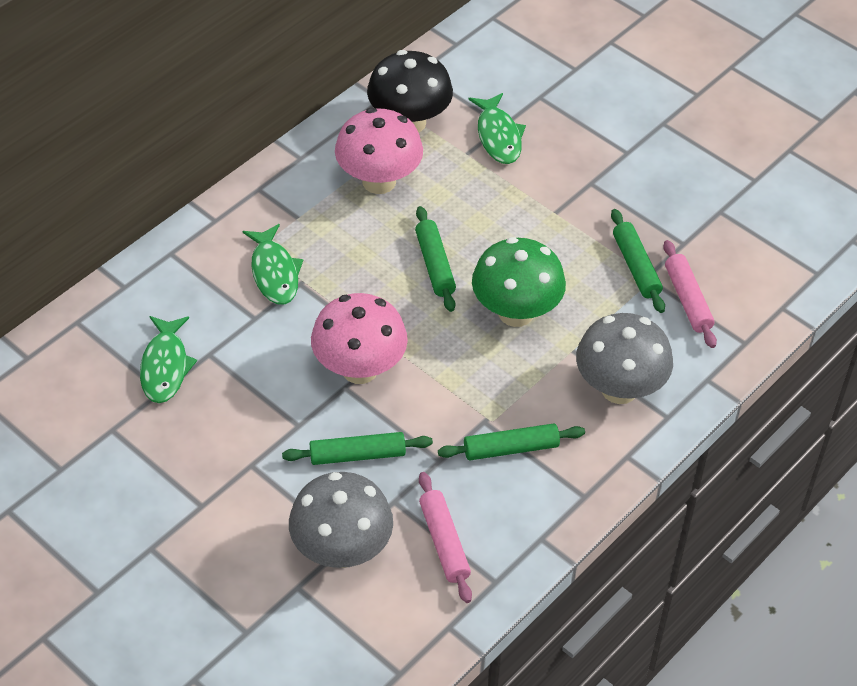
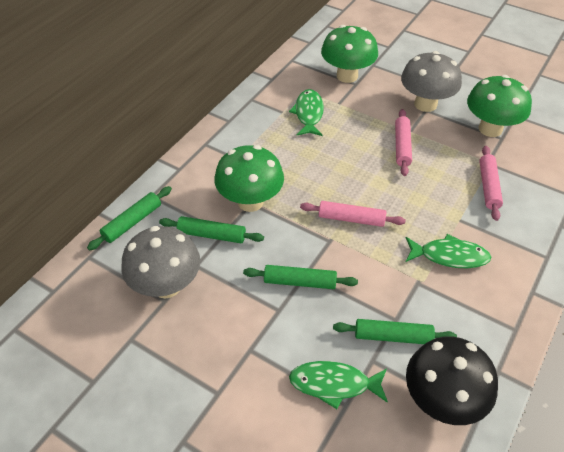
green mushroom: [472,237,566,327] = 1 -> [214,145,284,212] [321,25,378,83] [467,75,532,137] = 3
pink mushroom: [311,293,408,384] [335,108,423,194] = 2 -> none = 0
pink rolling pin: [419,472,472,603] [663,240,717,348] = 2 -> [300,201,406,227] [395,109,412,176] [479,146,503,221] = 3

